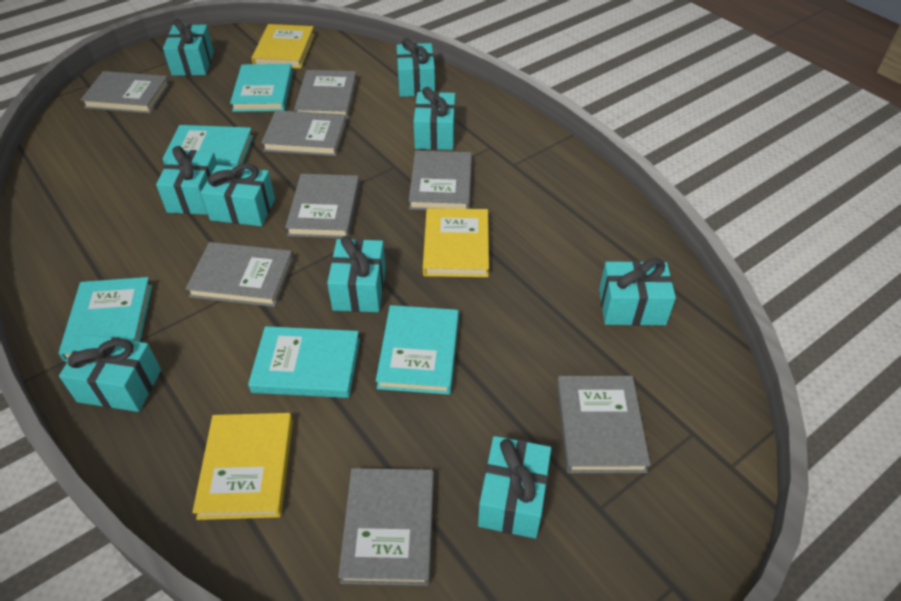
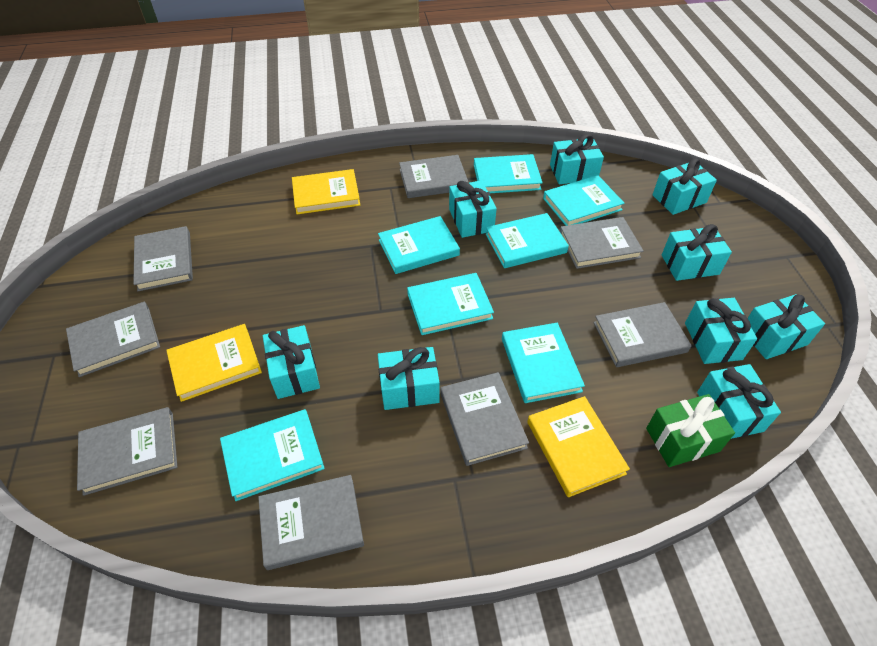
green gift: none = 0 -> [646,394,735,467] = 1
turquoise book: [59,277,152,362] [163,125,253,167] [230,64,293,112] [248,326,360,398] [376,305,459,395] = 5 -> [220,409,325,501] [378,216,460,274] [407,273,494,335] [474,154,543,193] [486,213,569,268] [502,323,585,403] [543,175,624,226] = 7

